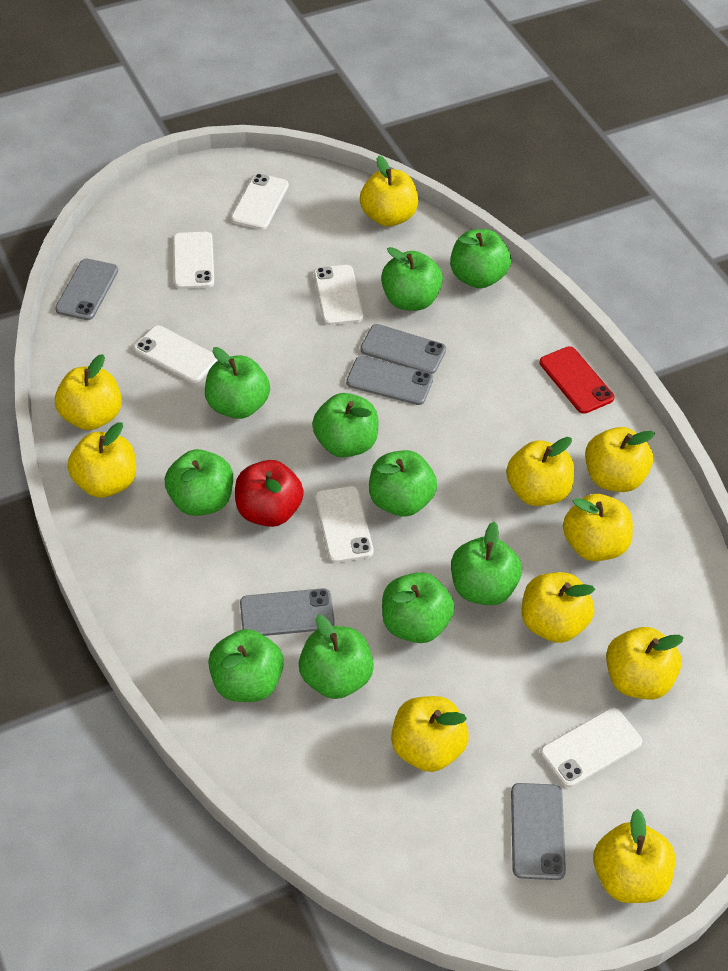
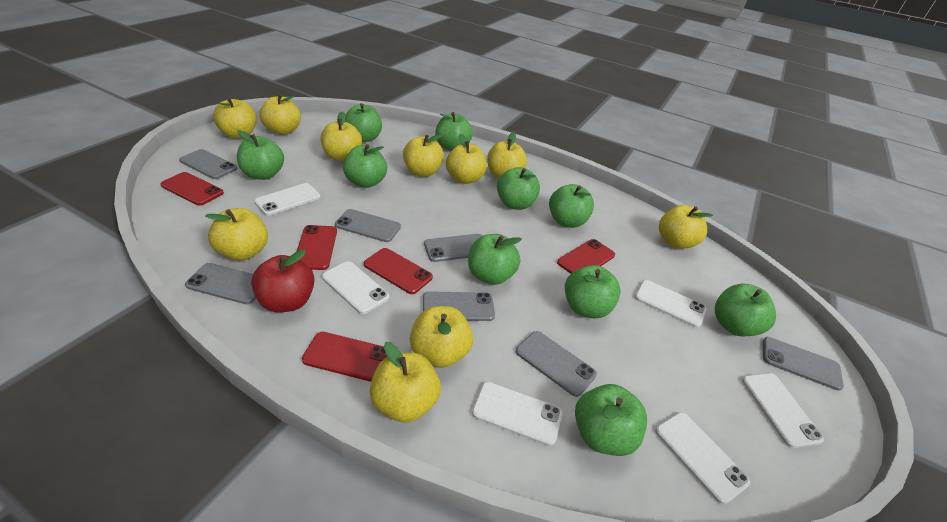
grey phone: [55,259,118,320] [240,588,335,636] [346,356,433,405] [360,324,446,374] [511,783,566,880] = 5 -> [179,149,238,179] [185,263,256,304] [335,209,401,242] [423,291,495,321] [424,234,482,262] [516,331,597,397] [763,337,844,391] = 7
red phone: [539,346,614,414] = 1 -> [160,172,224,205] [297,225,337,270] [302,332,388,382] [364,248,433,294] [557,239,615,274] = 5

